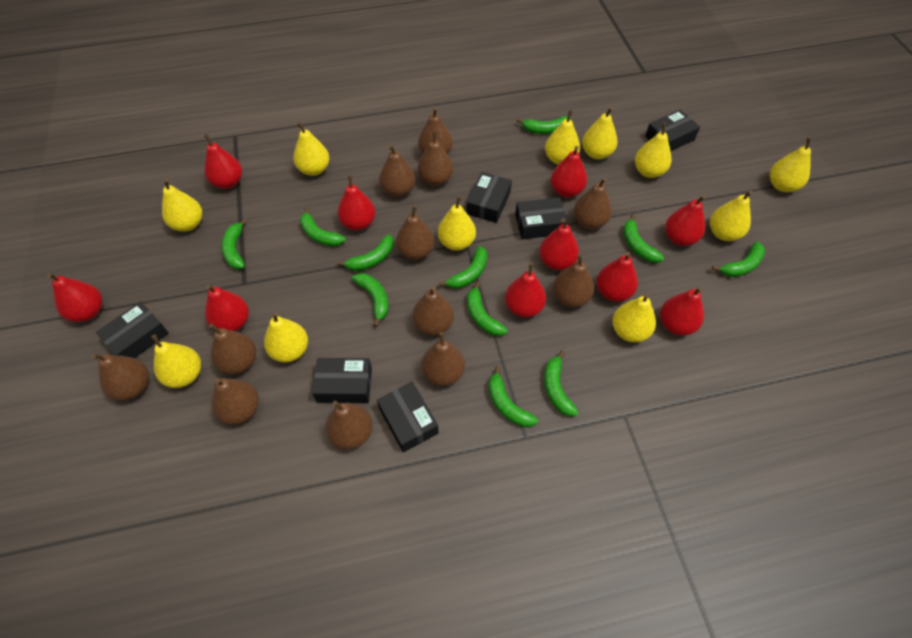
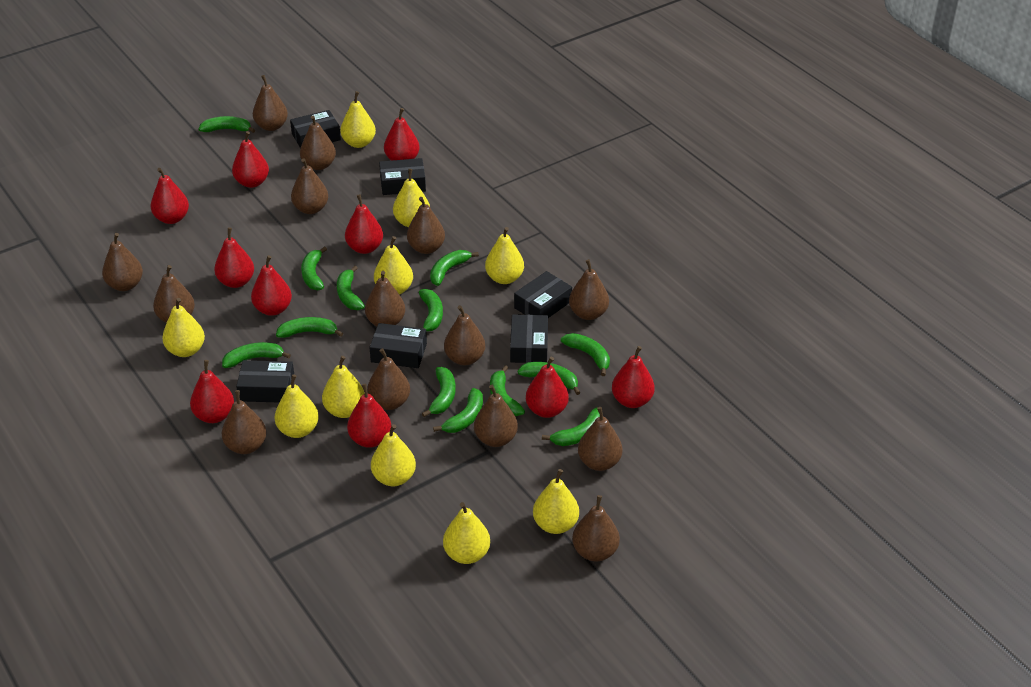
brown pear: [91,354,149,401] [209,323,256,374] [211,378,259,424] [325,401,373,449] [379,145,416,197] [396,205,435,260] [412,286,454,335] [418,107,453,154] [418,131,453,186] [421,332,465,386] [553,254,594,308] [574,178,612,229] = 12 -> [102,233,143,291] [153,265,195,323] [222,390,266,454] [253,75,288,131] [291,158,328,214] [300,116,336,170] [365,271,405,326] [367,348,410,410] [407,197,445,254] [444,305,485,365] [474,385,518,447] [569,259,609,320] [572,495,620,561] [578,407,623,471] = 14
green banana: [221,219,248,269] [300,207,346,247] [337,234,394,271] [352,273,389,327] [439,246,487,289] [467,281,508,336] [489,366,538,427] [517,116,571,134] [544,350,579,417] [623,214,664,263] [712,241,765,277] = 11 -> [199,116,255,133] [222,342,291,368] [276,317,343,338] [301,246,327,290] [337,266,365,310] [419,289,443,331] [422,367,456,417] [430,250,479,286] [433,388,483,433] [490,365,525,416] [517,362,581,395] [542,408,600,446] [561,333,610,376] = 13
yellow pear: [151,334,201,388] [162,179,202,232] [264,312,308,362] [293,122,329,176] [438,196,476,251] [545,110,580,165] [582,107,618,159] [612,293,656,342] [635,122,671,178] [710,190,753,241] [770,137,811,192] = 11 -> [162,298,205,357] [275,374,319,438] [322,356,364,418] [340,91,376,148] [371,424,416,486] [374,236,413,295] [393,169,430,227] [443,502,490,564] [485,227,524,284] [533,469,579,534] = 10

